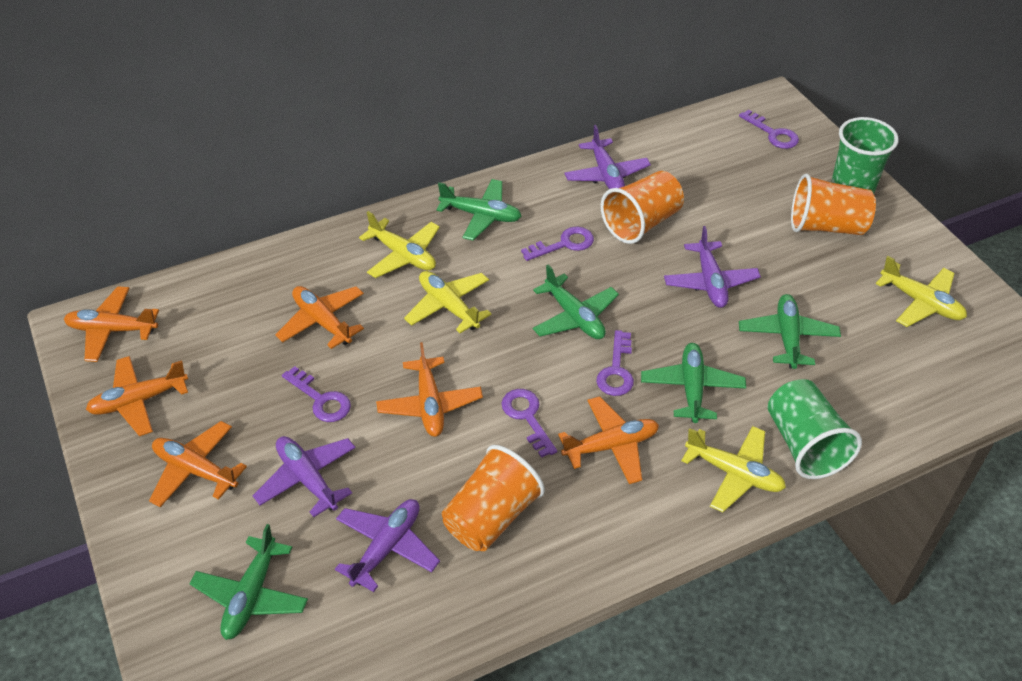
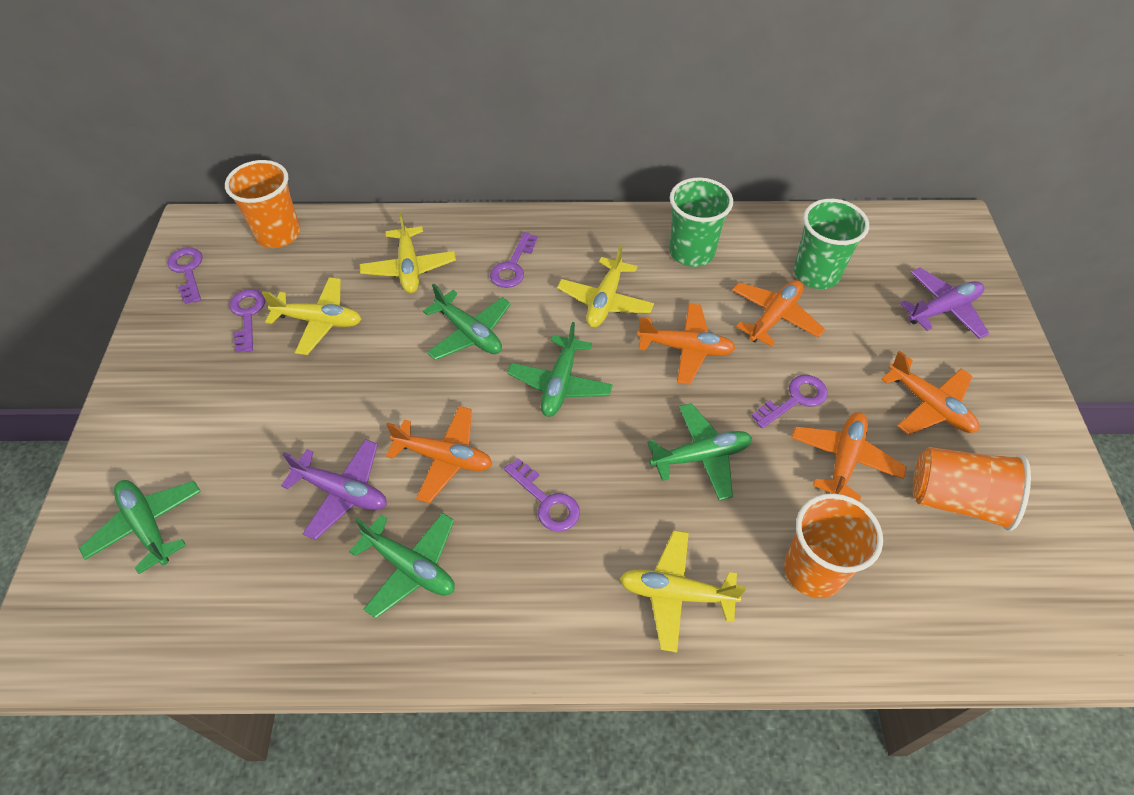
orange plane: [64,286,159,362] [86,356,188,436] [149,421,247,507] [275,286,364,349] [376,342,483,437] [558,396,659,484] = 6 -> [386,406,492,503] [637,303,736,385] [732,280,825,347] [791,412,907,502] [881,351,979,435] = 5
purple plane: [252,436,356,517] [335,499,440,592] [564,125,651,189] [664,226,761,308] = 4 -> [281,439,387,540] [900,268,990,339] = 2

